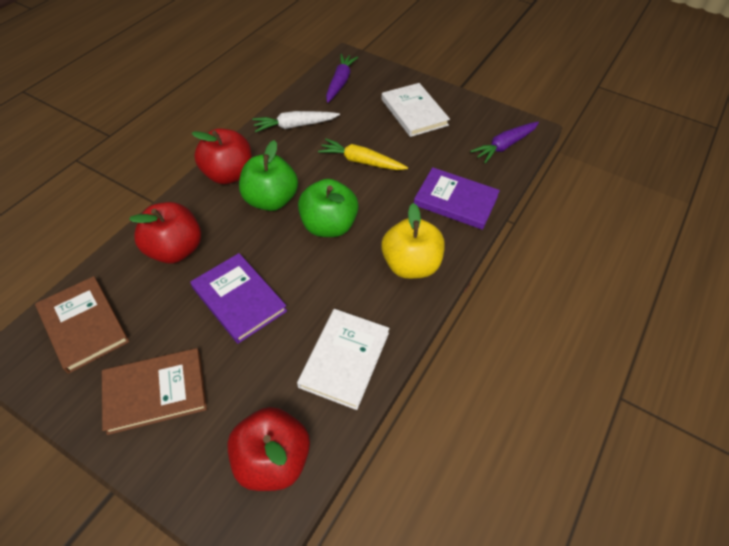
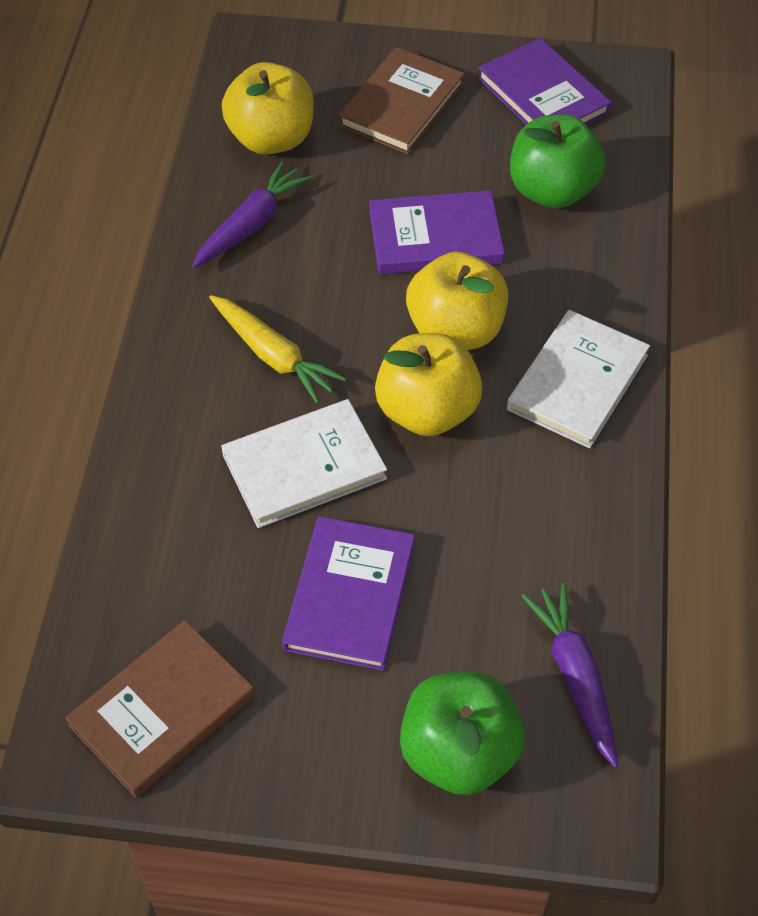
purple book: [190,253,287,344] [414,167,500,230] = 2 -> [282,516,415,671] [369,190,505,274] [478,38,612,125] = 3
red apple: [129,202,201,264] [191,128,252,184] [227,407,310,491] = 3 -> none = 0
white carrot: [252,111,340,133] = 1 -> none = 0
yellow apple: [381,203,445,279] = 1 -> [222,62,314,155] [375,333,483,436] [406,251,508,350] = 3

